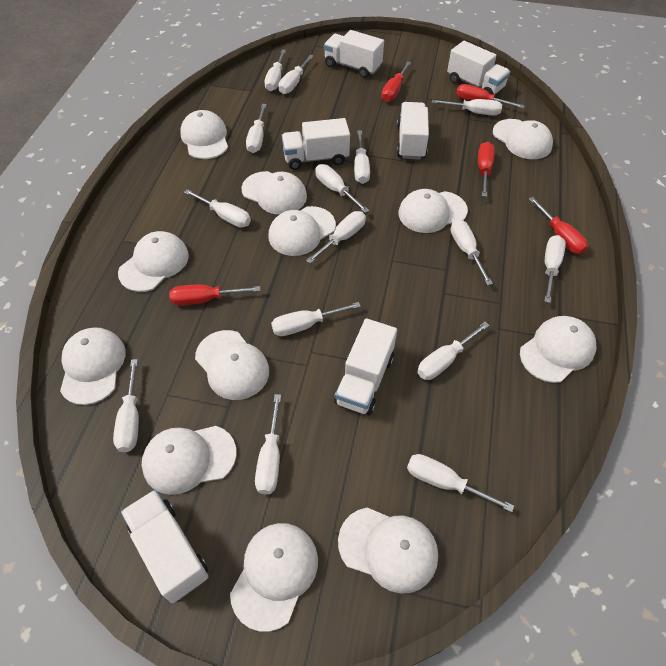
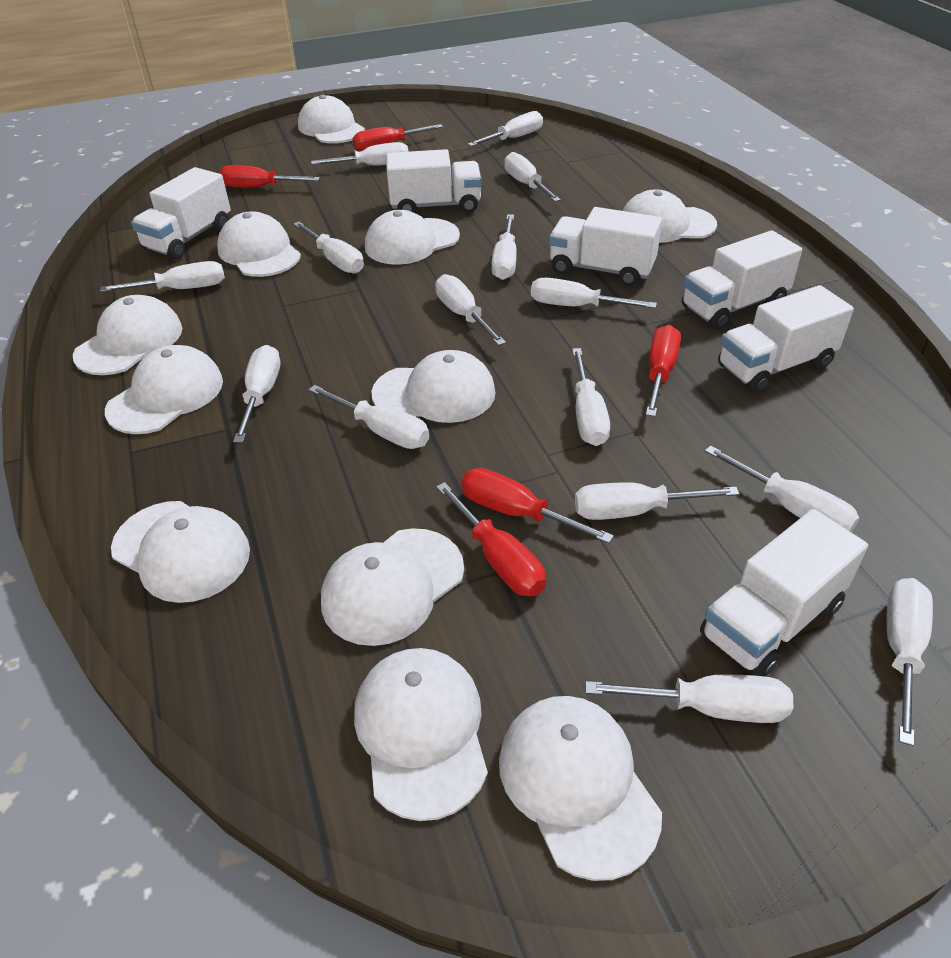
white cap: [60,328,126,405] [118,231,189,292] [142,426,236,495] [180,110,228,159] [195,330,269,400] [230,523,318,632] [241,171,307,215] [269,206,336,256] [338,508,438,593] [399,189,468,233] [493,119,553,159] [520,316,596,383] = 12 -> [73,295,182,375] [105,345,223,434] [111,501,250,603] [217,211,301,277] [298,95,365,143] [321,528,464,646] [354,648,488,821] [365,210,460,265] [371,350,496,423] [499,696,662,881] [622,189,717,243] = 11

